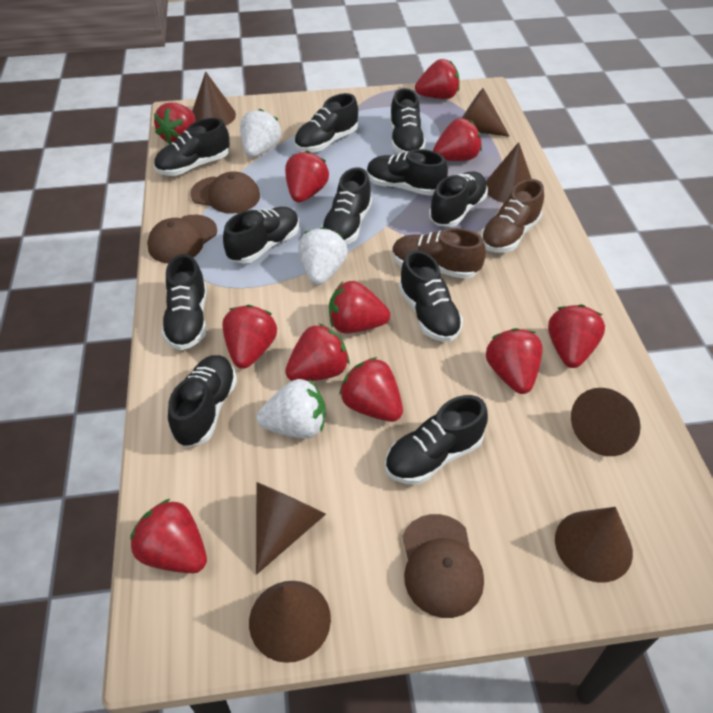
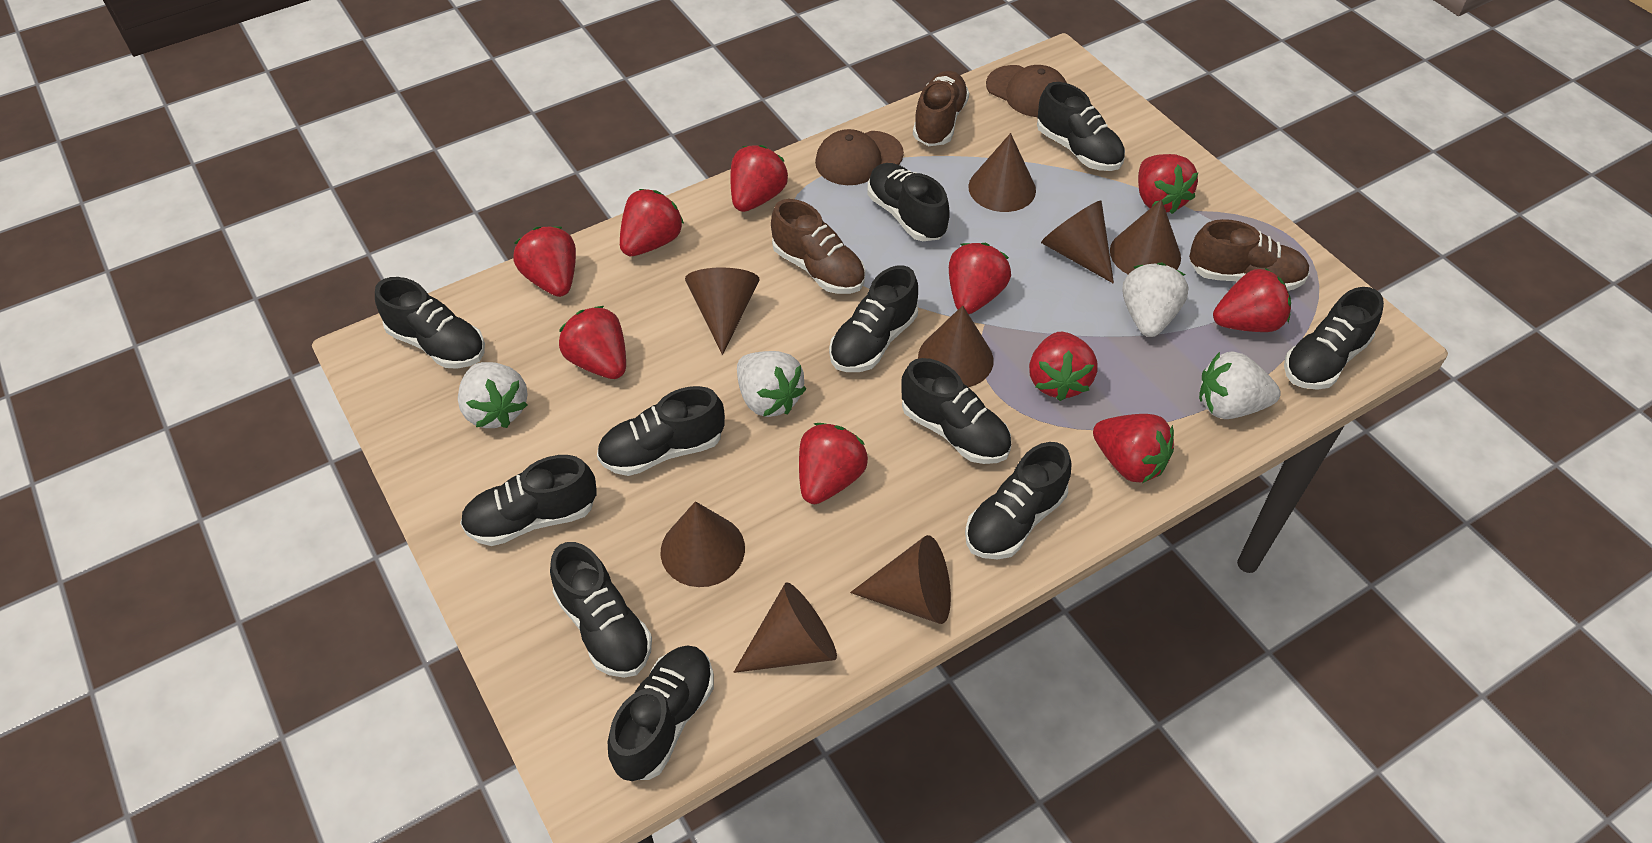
brown cap: [147,215,217,264] [190,171,260,214] [402,514,484,618] = 3 -> [815,129,904,185] [986,65,1067,117] = 2
brown cone: [192,71,236,126] [249,581,331,663] [256,482,326,574] [462,88,510,137] [486,142,532,203] [555,507,633,582] [571,388,641,456] = 7 -> [661,501,745,587] [685,268,759,355] [734,582,837,673] [850,535,951,624] [918,305,994,387] [968,133,1036,212] [1041,200,1114,284] [1110,199,1181,274] = 8
brown shoe: [392,228,486,279] [481,179,544,252] = 2 -> [771,199,865,294] [913,71,969,146] [1189,219,1310,291] = 3
red strawberry: [130,499,207,573] [154,103,195,145] [222,305,277,369] [285,151,329,202] [285,323,350,382] [329,281,390,333] [339,357,403,422] [415,59,460,99] [433,118,482,161] [486,328,543,394] [548,304,605,368] = 11 -> [513,227,576,297] [559,306,626,379] [620,189,684,256] [730,145,788,212] [799,423,868,504] [949,243,1011,314] [1029,332,1098,401] [1093,414,1174,483] [1138,154,1198,214] [1213,268,1291,332] = 10
white strawberry: [240,109,281,157] [257,379,326,438] [298,227,348,285] = 3 -> [458,362,528,428] [737,351,806,417] [1122,263,1189,337] [1199,351,1281,419] = 4

